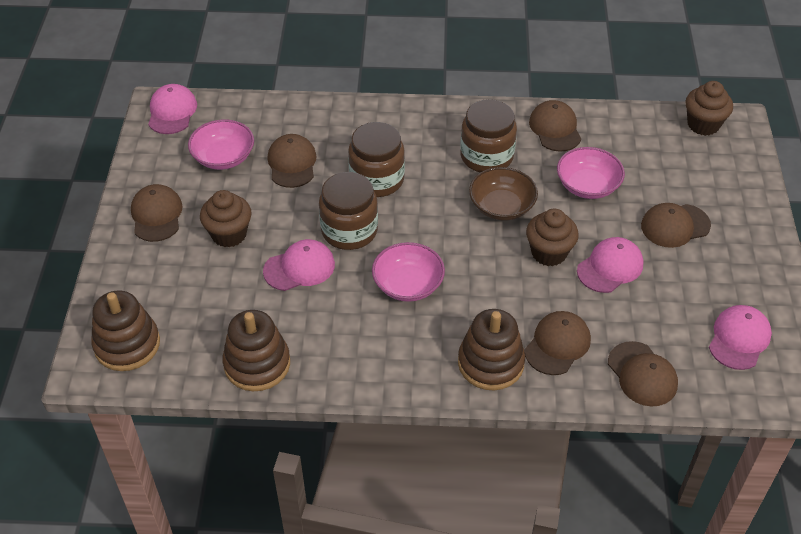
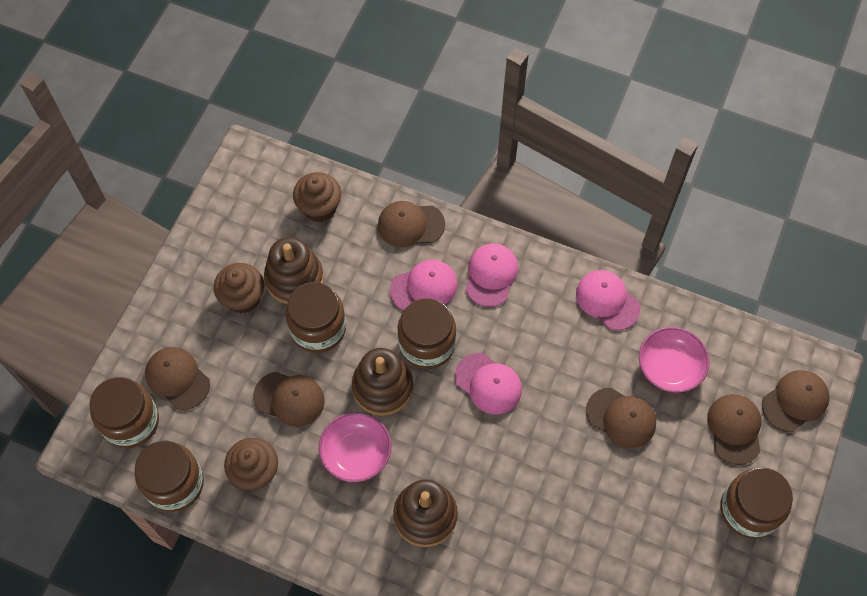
brown bowl: [469,167,538,221] = 1 -> none = 0
brown jar: [319,172,378,250] [348,122,405,197] [460,99,517,172] = 3 -> [89,377,159,448] [135,441,204,512] [285,282,346,353] [397,298,456,369] [720,467,793,539] = 5
pink bowl: [188,120,254,170] [372,242,445,302] [557,147,625,199] = 3 -> [319,412,391,482] [639,327,710,393] = 2

